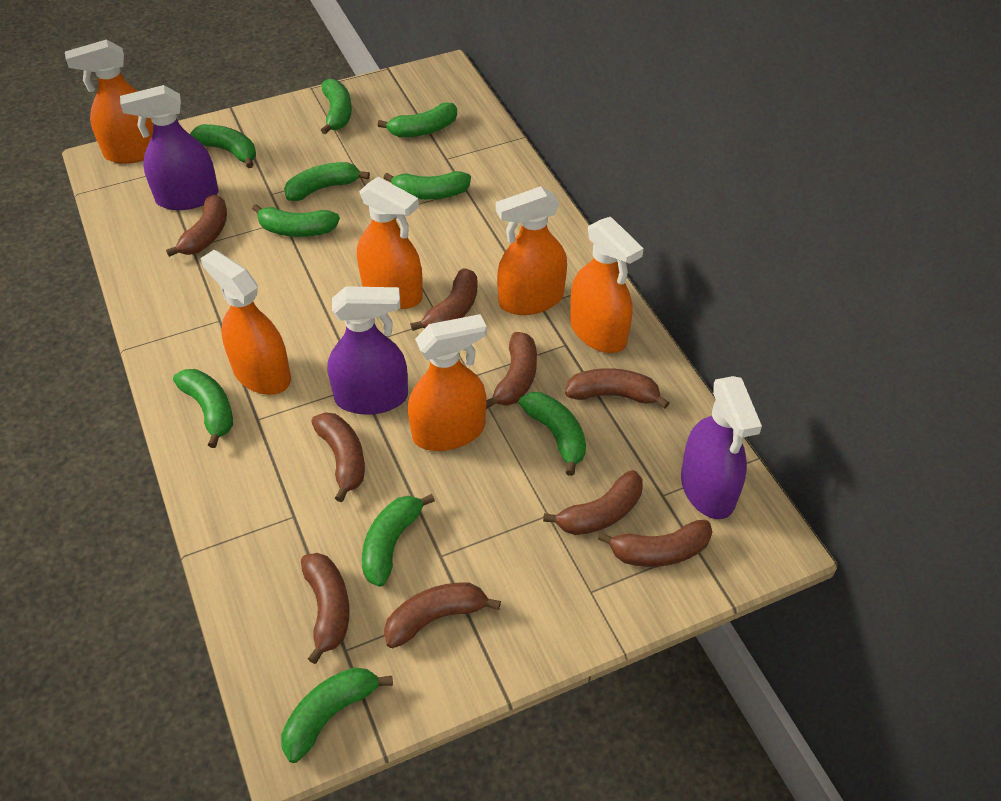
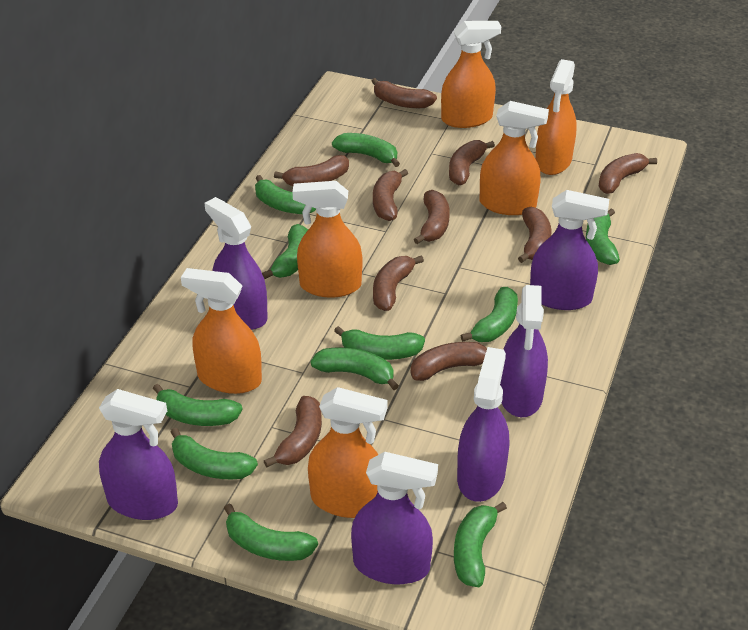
brown banana: [166,195,227,257] [301,553,350,664] [312,412,365,502] [384,583,501,648] [410,268,477,331] [486,332,537,409] [543,470,643,535] [565,368,669,409] [598,520,712,567] = 9 -> [264,396,322,467] [274,155,349,186] [371,78,437,108] [373,169,408,221] [373,256,424,311] [411,342,487,381] [414,190,450,244] [449,140,495,185] [518,207,551,263] [598,153,657,194] = 10
green banana: [173,369,233,448] [190,124,256,168] [252,204,340,237] [281,667,393,763] [284,162,370,201] [321,79,352,134] [362,494,435,587] [378,102,457,137] [384,171,471,200] [519,392,586,476] = 10 -> [153,384,243,426] [171,428,258,479] [224,503,318,561] [255,175,316,214] [262,224,308,279] [310,347,399,390] [332,133,400,167] [334,326,425,360] [454,502,507,587] [460,287,518,342] [586,208,620,265] = 11
purple spray bottle: [120,85,219,210] [327,286,408,415] [681,376,762,519] = 3 -> [99,389,178,520] [205,197,268,330] [351,452,438,584] [457,347,509,502] [500,285,548,417] [530,190,609,310] = 6

